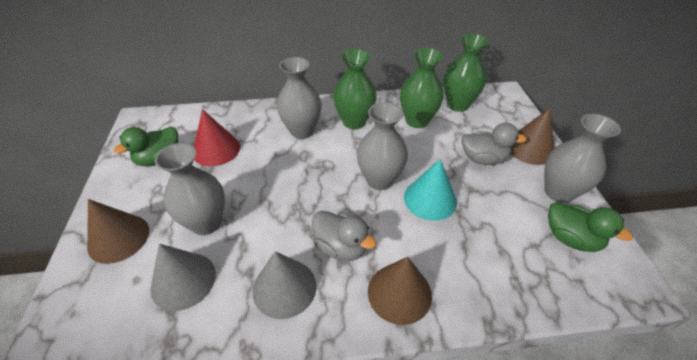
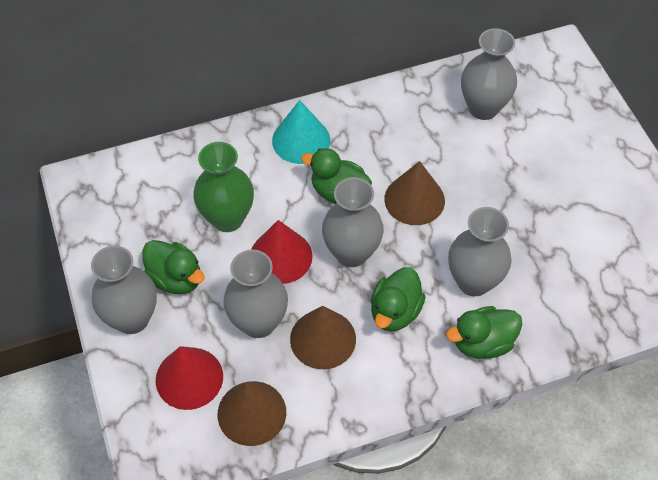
green duck: [114,127,178,167] [548,202,633,252] = 2 -> [142,240,205,294] [301,148,372,204] [371,267,425,331] [446,306,522,359] = 4
green vase: [333,49,377,129] [400,48,444,128] [443,33,489,112] = 3 -> [193,142,254,232] = 1
grey cone: [150,244,216,311] [253,251,317,319] = 2 -> none = 0
grey duck: [312,211,376,261] [462,123,527,165] = 2 -> none = 0
grey vase: [155,143,225,235] [277,57,322,139] [357,102,408,190] [544,114,621,203] = 4 -> [91,245,157,334] [223,249,288,338] [322,177,384,267] [448,207,511,296] [461,28,517,120] = 5
red cone: [194,109,240,166] = 1 -> [156,346,223,410] [252,220,313,284] = 2

